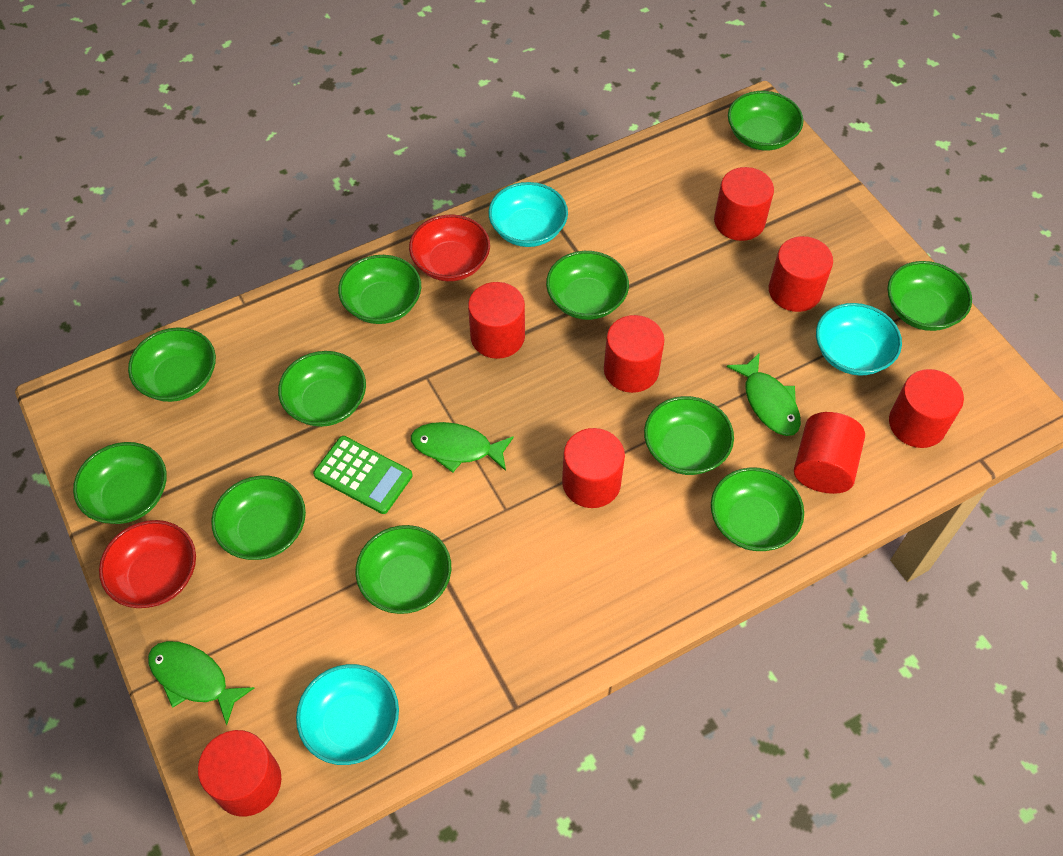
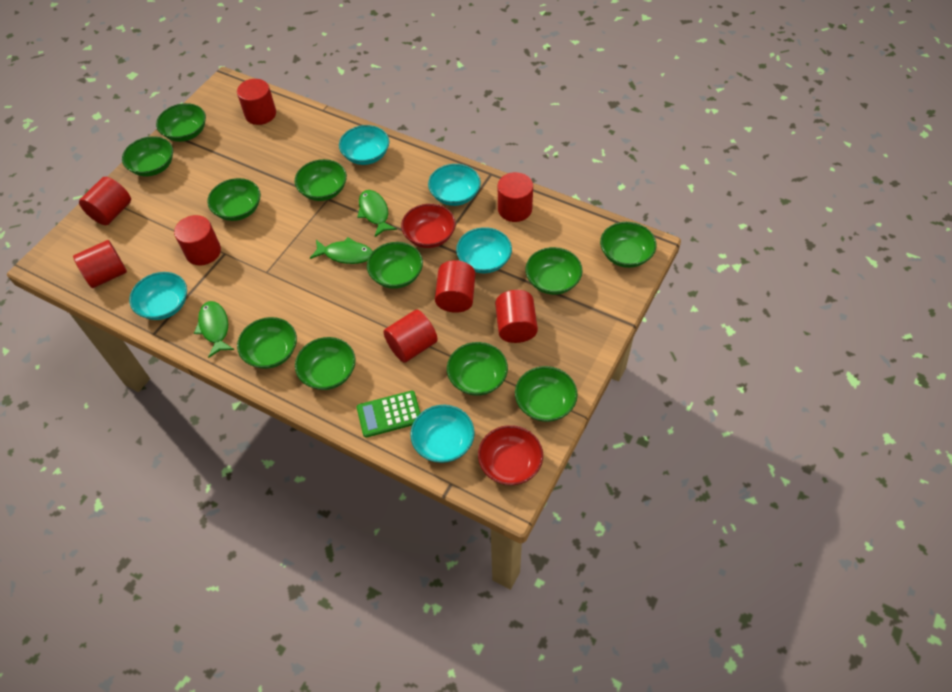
turquoise bowl: [296,664,399,765] [488,182,568,247] [816,303,902,376] = 3 -> [129,272,187,320] [339,125,389,165] [411,405,475,463] [428,164,481,206] [456,227,512,273] = 5

